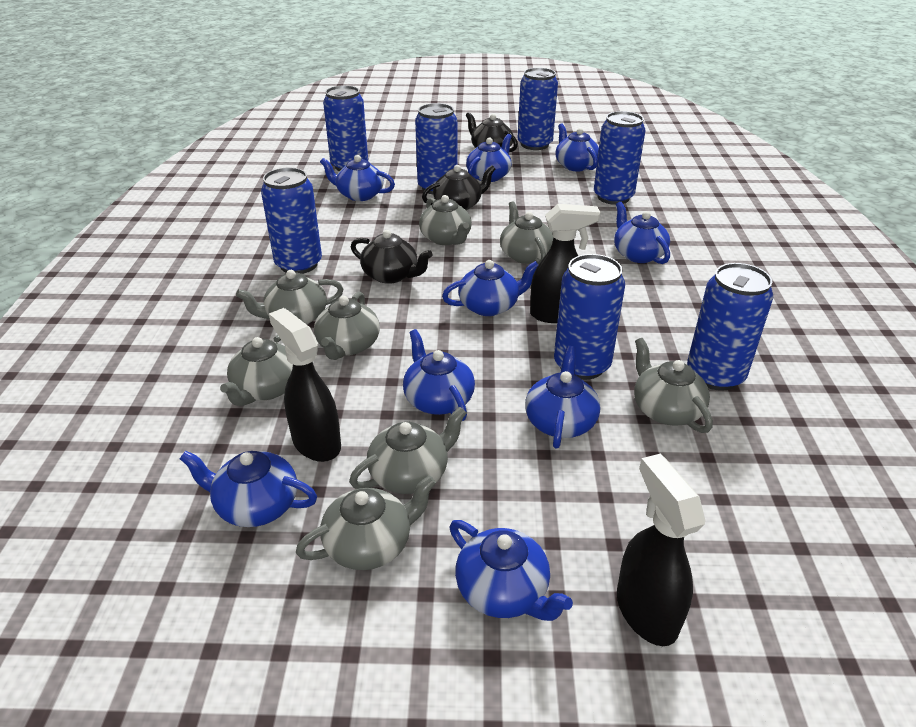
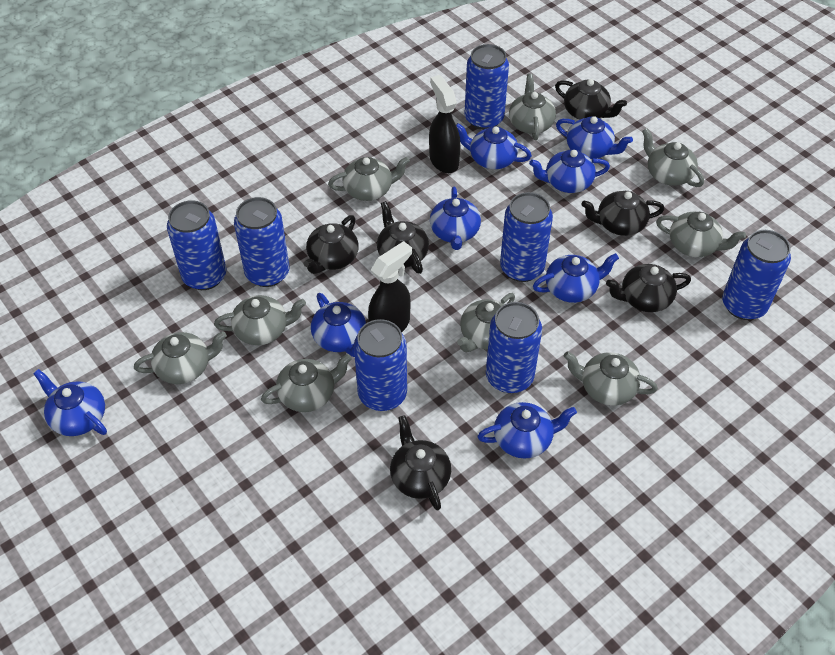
black spray bottle: [269,308,341,462] [530,204,601,323] [617,454,705,646] = 3 -> [368,241,412,332] [429,75,460,173] = 2
black teapot: [351,230,433,284] [422,165,495,210] [466,112,518,152] = 3 -> [304,215,359,274] [377,201,429,274] [390,415,451,511] [555,79,627,120] [581,191,664,236] [606,264,691,312] = 6
blue teapot: [180,451,317,527] [320,155,395,201] [403,329,475,421] [442,260,538,316] [449,520,573,621] [466,134,512,182] [525,346,600,448] [555,123,599,172] [614,202,670,264] = 9 -> [33,369,107,436] [311,293,366,357] [430,187,481,250] [456,123,532,169] [477,402,577,459] [529,149,610,193] [533,253,619,303] [556,116,633,159] = 8
grey teapot: [220,334,293,406] [236,270,343,324] [296,476,436,570] [314,292,380,360] [349,407,467,494] [419,195,472,245] [500,201,553,265] [634,338,713,433] = 8 -> [134,331,227,384] [214,295,306,345] [261,354,352,412] [328,157,410,201] [457,293,515,352] [509,74,556,140] [564,351,658,406] [642,128,704,187] [656,212,746,257] = 9

